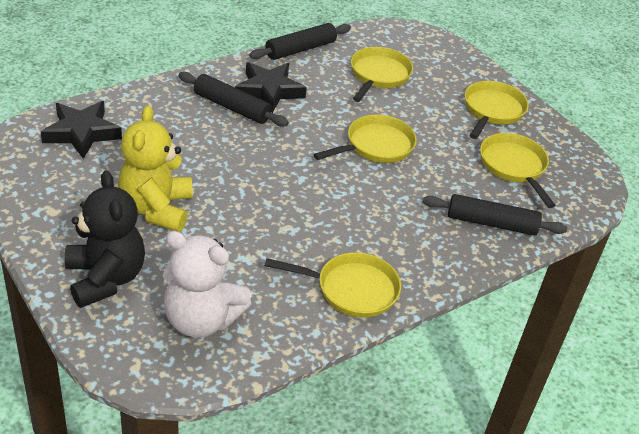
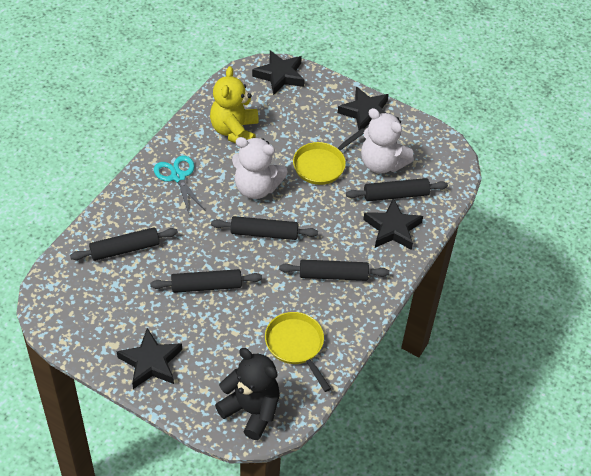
black rolling pin: [179,72,289,127] [249,23,351,60] [423,194,567,236] = 3 -> [70,227,178,261] [150,269,262,293] [211,216,318,240] [279,259,389,281] [346,178,448,201] = 5
black star: [41,101,122,159] [235,62,307,113] = 2 -> [117,328,182,389] [252,50,305,95] [338,87,389,130] [363,198,423,250] = 4
turquoise scissors: none = 0 -> [154,155,206,214] = 1
white teddy bear: [163,231,251,337] = 1 -> [232,137,287,199] [361,108,414,173] = 2
yellow pan: [265,252,401,318] [313,115,417,163] [351,47,413,102] [465,81,529,139] [480,133,556,208] = 5 -> [265,312,331,392] [293,128,365,185] = 2

